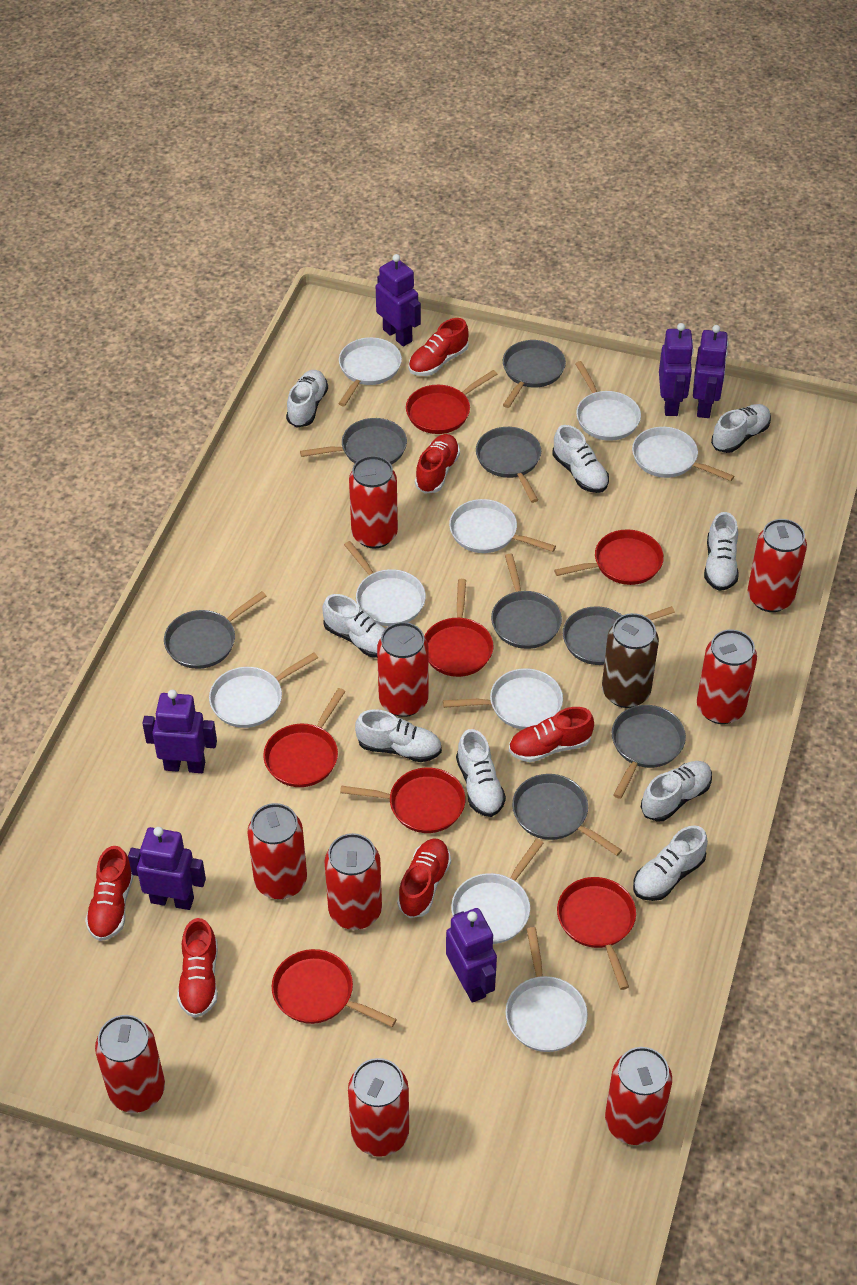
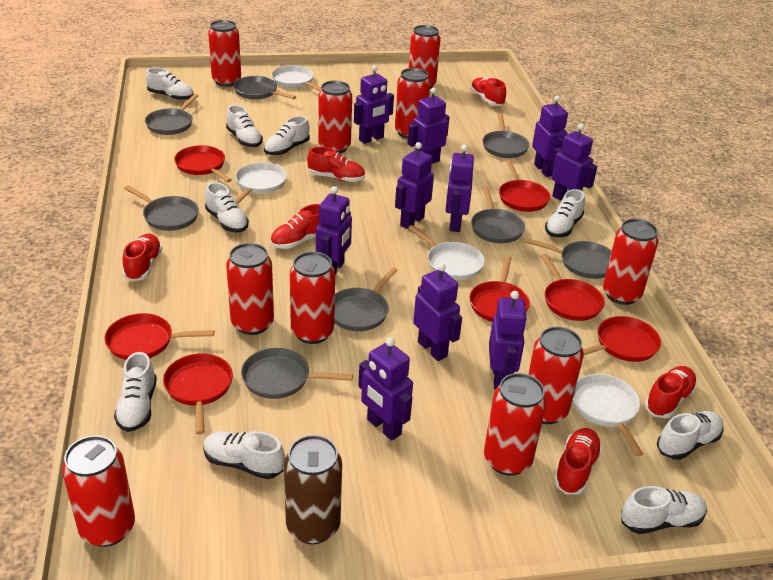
purple robot: [128,827,206,910] [142,690,217,773] [376,254,421,347] [446,908,497,1003] [659,323,694,416] [693,325,728,418] = 6 -> [316,186,352,275] [354,65,394,144] [358,337,413,441] [395,142,434,229] [408,88,449,164] [413,263,462,361] [446,145,474,232] [489,291,527,390] [532,96,568,177] [551,124,597,200] = 10
red can: [95,1015,165,1113] [247,803,307,899] [325,833,382,930] [348,1058,409,1157] [349,456,398,549] [377,622,429,717] [605,1047,672,1145] [697,629,757,724] [747,519,807,612] = 9 -> [62,435,135,547] [208,20,241,87] [226,243,274,335] [290,252,335,344] [318,81,352,153] [395,68,430,139] [409,25,440,89] [484,373,547,476] [528,326,584,424] [603,219,659,305] = 10
white pan: [209,652,318,728] [339,337,402,406] [344,541,426,626] [443,668,563,729] [449,499,556,553] [451,839,543,944] [505,927,588,1052] [575,361,641,441] [632,427,734,481] = 9 -> [235,162,287,204] [271,65,321,91] [408,225,485,280] [573,374,643,456] = 4

